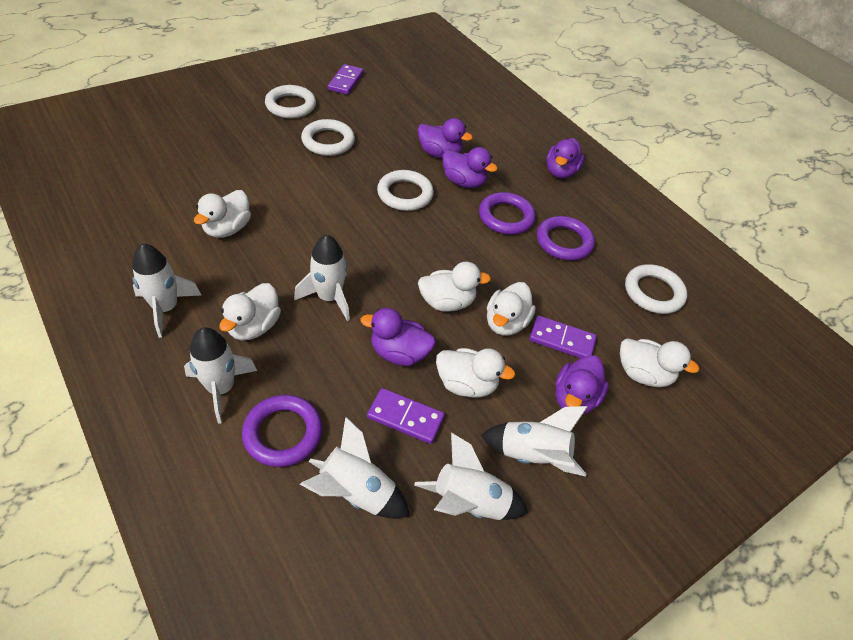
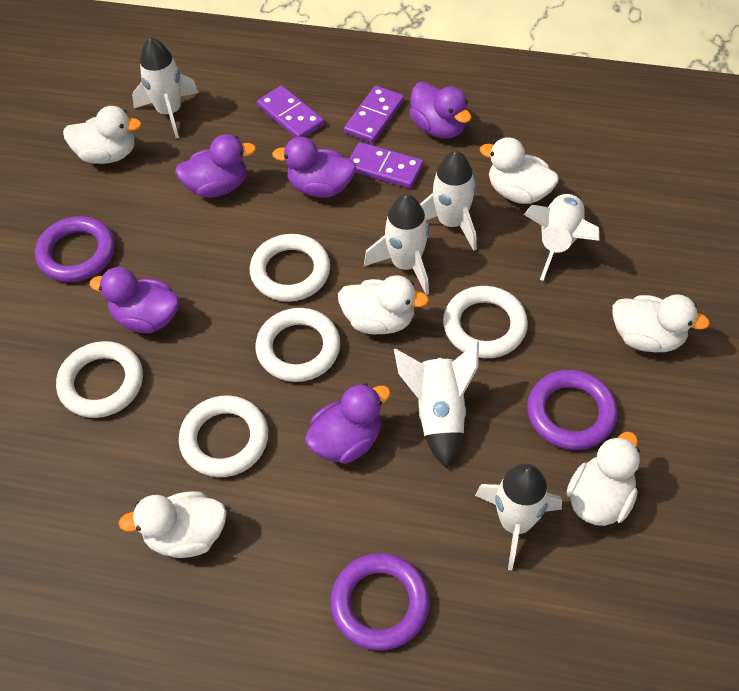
white ring: [265,85,316,118] [301,119,355,156] [377,170,434,211] [625,264,687,314] = 4 -> [56,341,143,418] [179,395,268,477] [250,234,330,302] [256,308,340,382] [443,286,528,358] = 5

